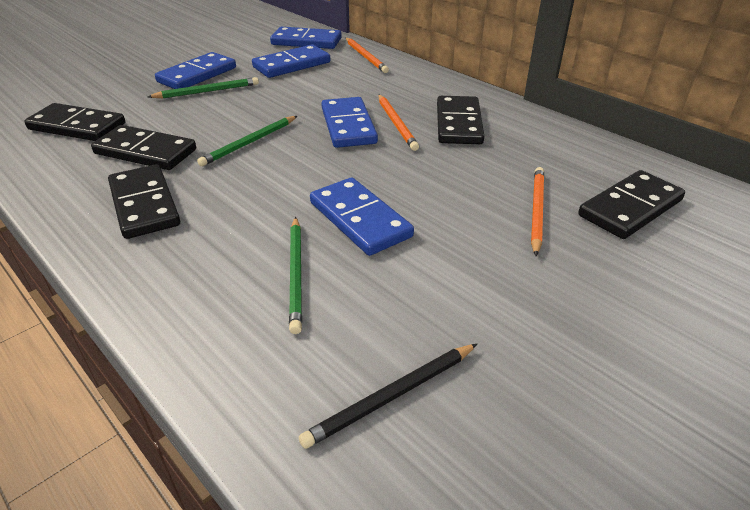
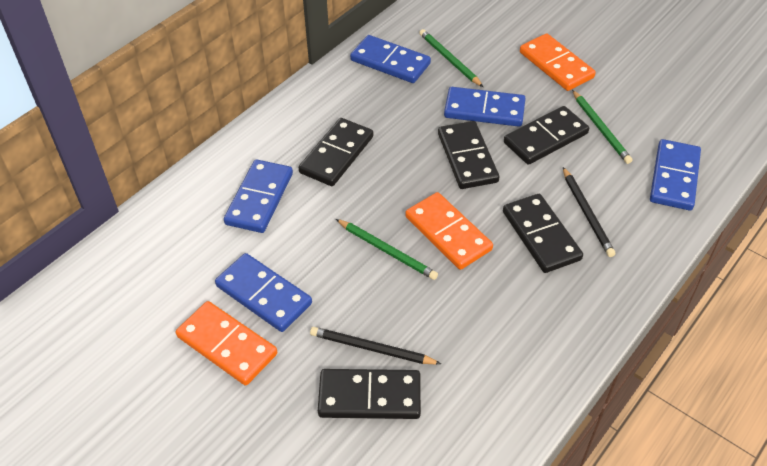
black pencil: [299,344,477,449] = 1 -> [310,327,441,364] [563,167,615,257] = 2
orange domino: none = 0 -> [176,301,278,386] [406,192,493,270] [520,33,596,91] = 3
orange pencil: [346,38,389,73] [378,95,419,151] [531,167,544,256] = 3 -> none = 0

